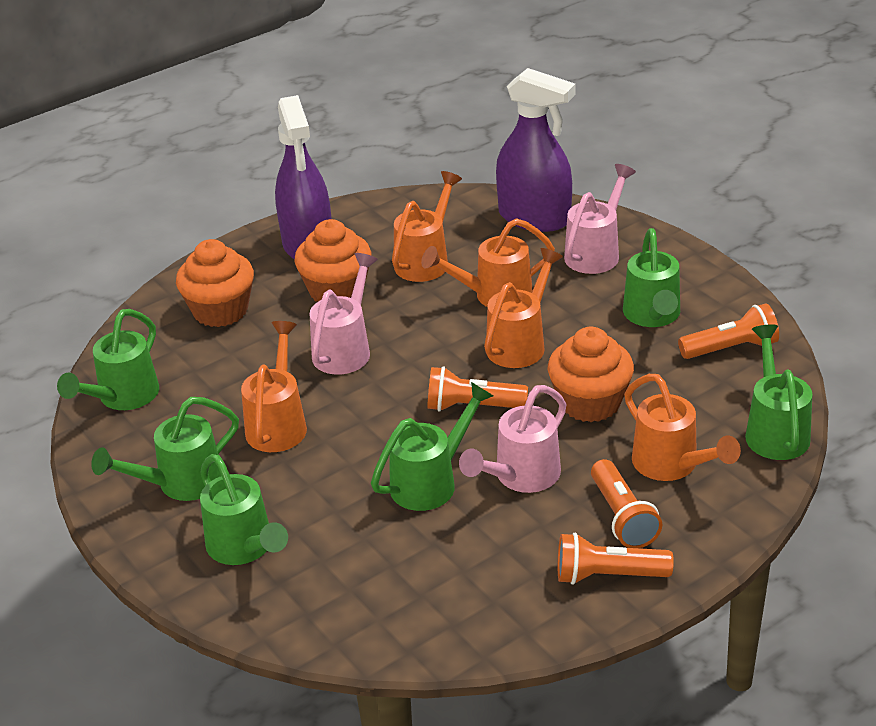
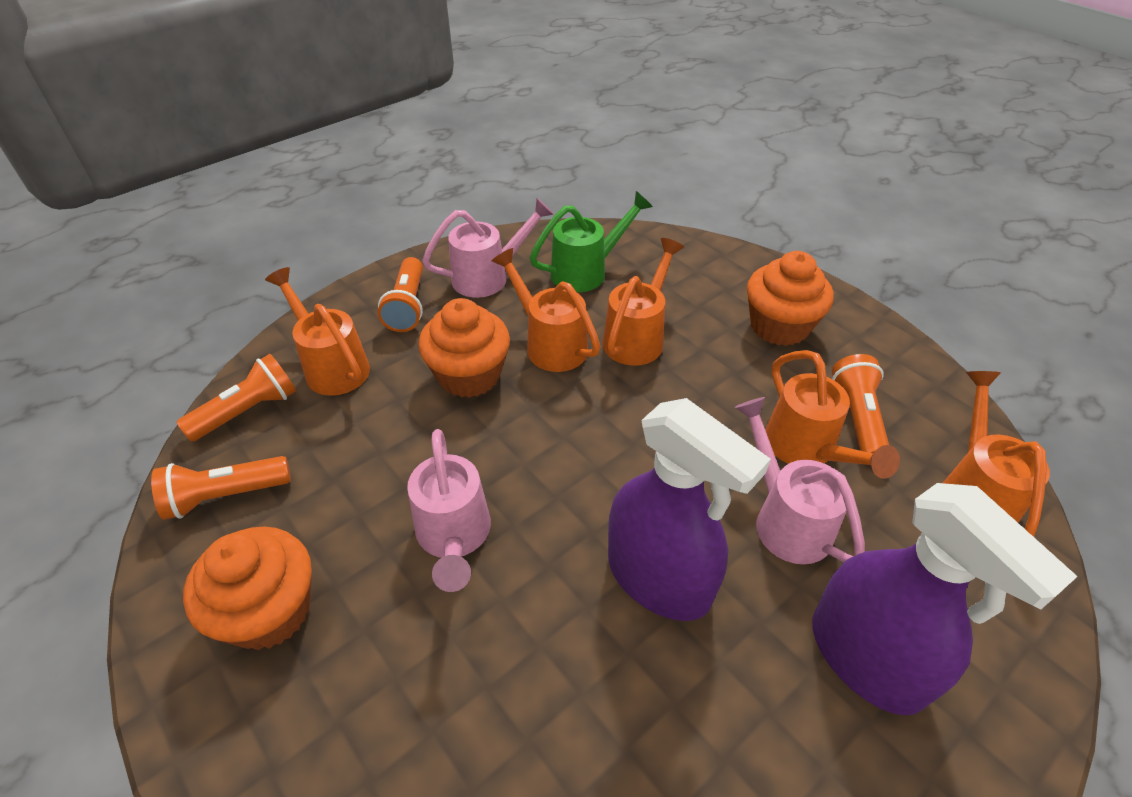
green watering can: [57,309,159,410] [91,397,239,501] [200,454,288,565] [371,382,494,511] [623,228,680,327] [745,324,812,460] = 6 -> [530,191,653,292] = 1

